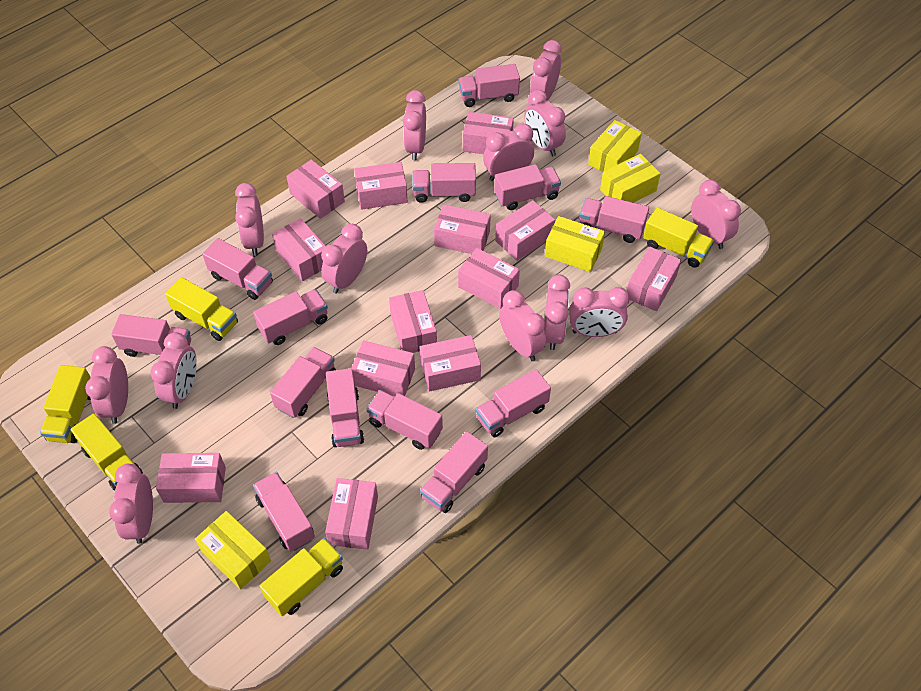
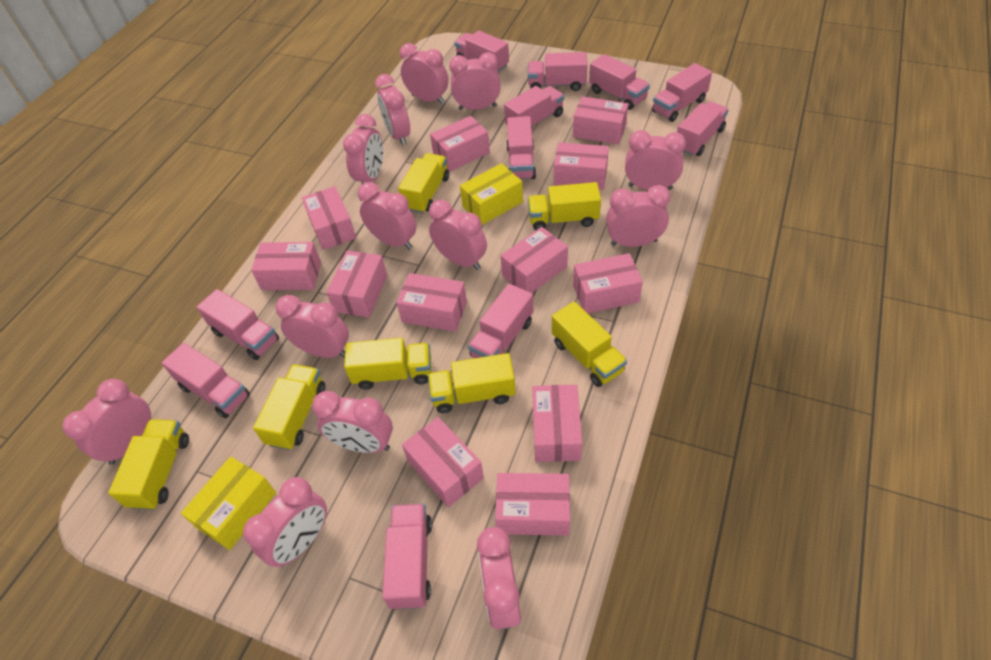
pink box: [156,453,226,503] [272,218,326,281] [286,160,345,219] [325,478,378,550] [352,341,415,396] [354,162,408,210] [389,290,437,353] [420,335,481,392] [434,204,491,254] [458,248,520,309] [463,112,514,154] [495,200,555,261] [627,247,681,311] = 13 -> [251,242,321,290] [302,186,356,250] [326,251,387,317] [396,273,467,332] [402,417,484,507] [430,116,490,172] [495,473,570,536] [500,227,568,293] [532,385,582,462] [554,142,609,190] [573,96,628,145] [573,253,643,313] = 12
pink truck: [111,314,191,357] [202,238,273,300] [253,289,328,345] [253,472,315,552] [270,347,336,418] [326,368,364,447] [367,390,443,450] [412,163,476,203] [420,431,488,513] [458,64,520,107] [476,369,551,437] [494,164,561,210] [579,196,649,243] = 13 -> [161,343,250,418] [197,289,279,360] [382,504,432,610] [454,30,509,73] [468,284,533,358] [504,86,564,129] [506,116,536,179] [528,52,587,91] [589,54,650,110] [652,63,712,122] [677,101,729,156] = 11
yellow box: [195,511,271,590] [545,216,605,272] [588,120,642,172] [600,154,661,203] = 4 -> [181,457,276,550] [460,163,523,225] = 2
yellow truck: [40,365,91,443] [71,413,143,490] [165,277,238,341] [260,538,343,616] [643,207,714,268] = 5 -> [108,419,189,510] [253,364,325,450] [344,338,431,390] [398,153,449,214] [428,353,516,413] [528,182,601,230] [552,301,627,387] = 7

